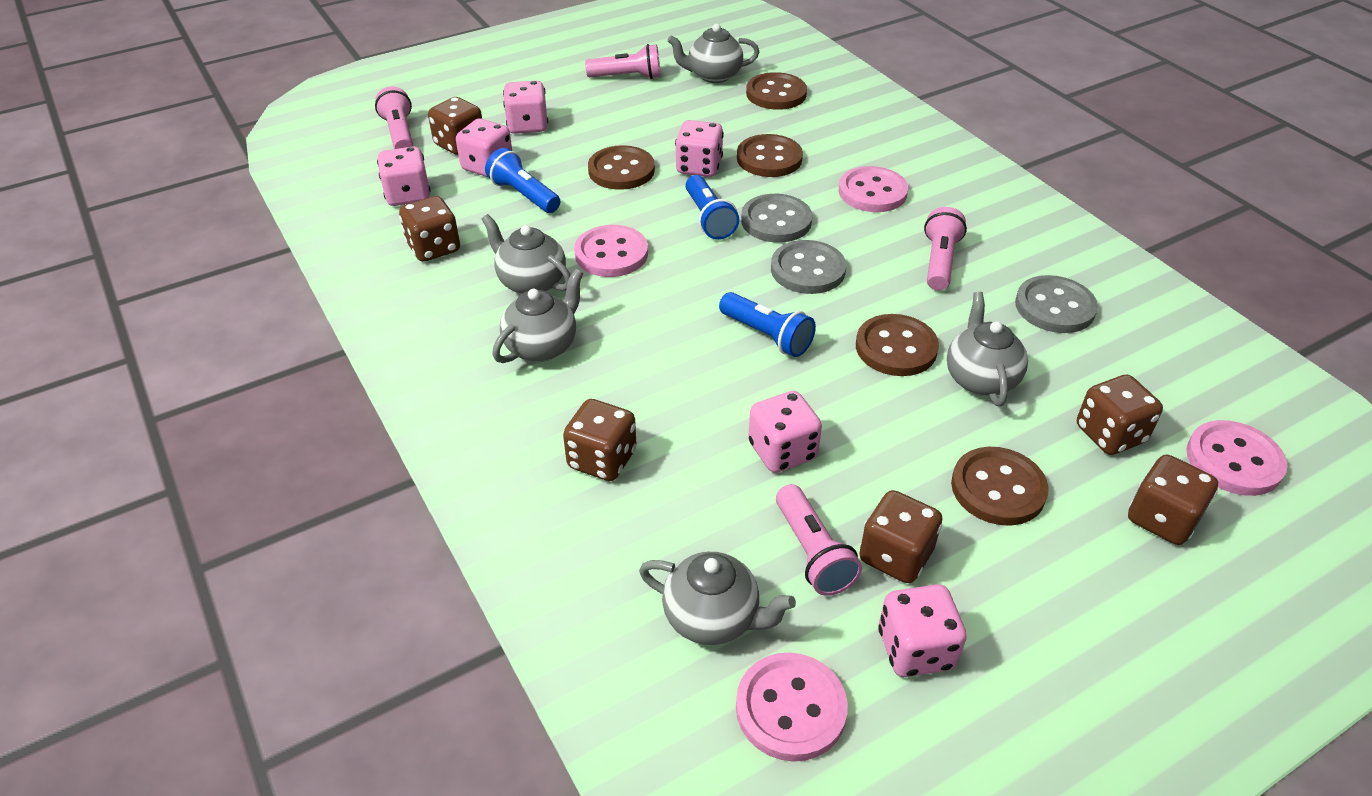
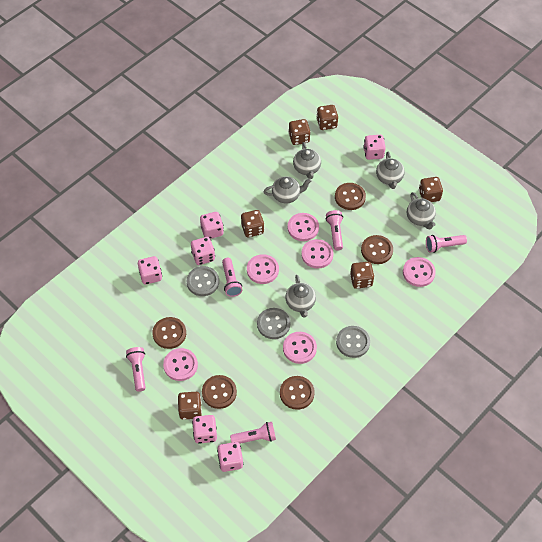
blue flashlight: [485,148,560,213] [685,175,739,240] [719,292,816,357] = 3 -> none = 0
pink button: [574,225,648,277] [736,653,848,762] [839,166,908,212] [1187,420,1288,496] = 4 -> [163,348,198,381] [247,254,279,284] [283,332,317,364] [288,213,319,241] [301,239,334,269] [403,257,436,287] = 6
pink flashlight: [375,86,413,149] [585,44,660,79] [776,484,862,596] [924,207,967,291] = 4 -> [126,347,146,392] [222,258,242,297] [230,422,276,444] [326,210,343,250] [426,235,467,253] = 5

